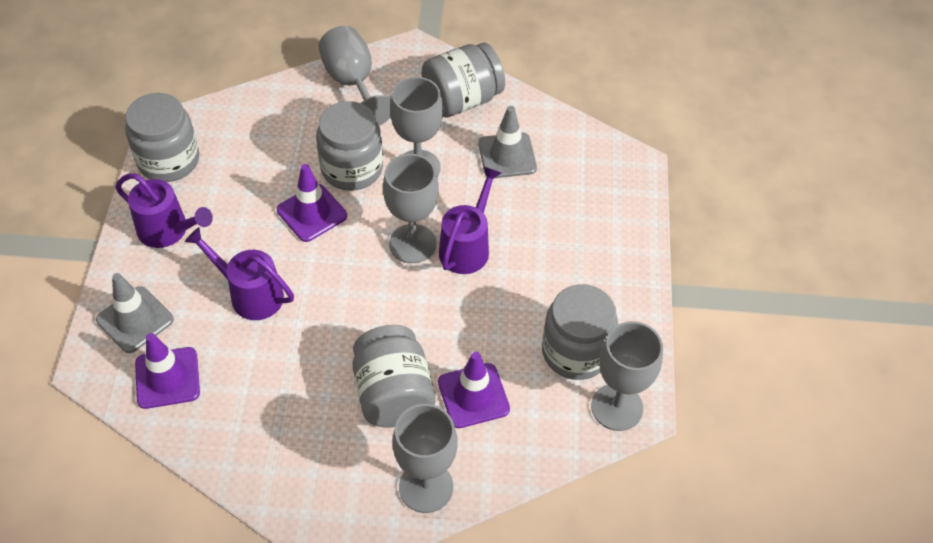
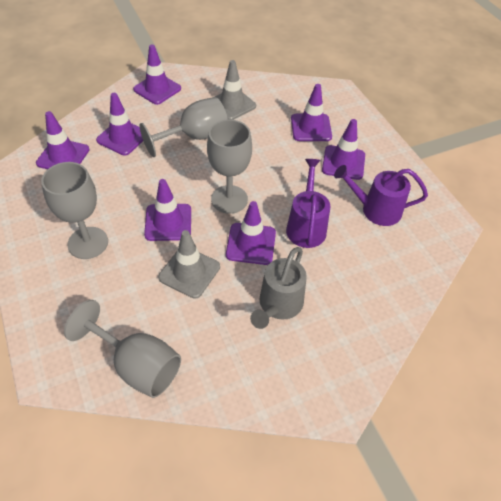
grey goblet: [319,26,391,126] [383,154,439,263] [390,77,443,177] [393,404,458,513] [591,321,663,431] = 5 -> [41,162,108,259] [64,300,181,398] [139,97,228,157] [207,119,252,214] = 4
grey jar: [125,93,199,182] [316,101,383,191] [352,325,436,428] [421,43,505,118] [542,284,618,380] = 5 -> none = 0
grey watering can: none = 0 -> [250,247,307,329] = 1
purple traffic cone: [135,333,200,409] [277,164,347,242] [438,352,510,428] = 3 -> [36,111,90,169] [96,93,143,155] [133,45,181,105] [144,179,191,241] [226,201,276,265] [291,84,332,141] [322,119,365,180] = 7
purple watering can: [115,173,213,248] [185,227,294,320] [439,167,501,274] = 3 -> [286,159,331,248] [334,165,428,226] = 2

